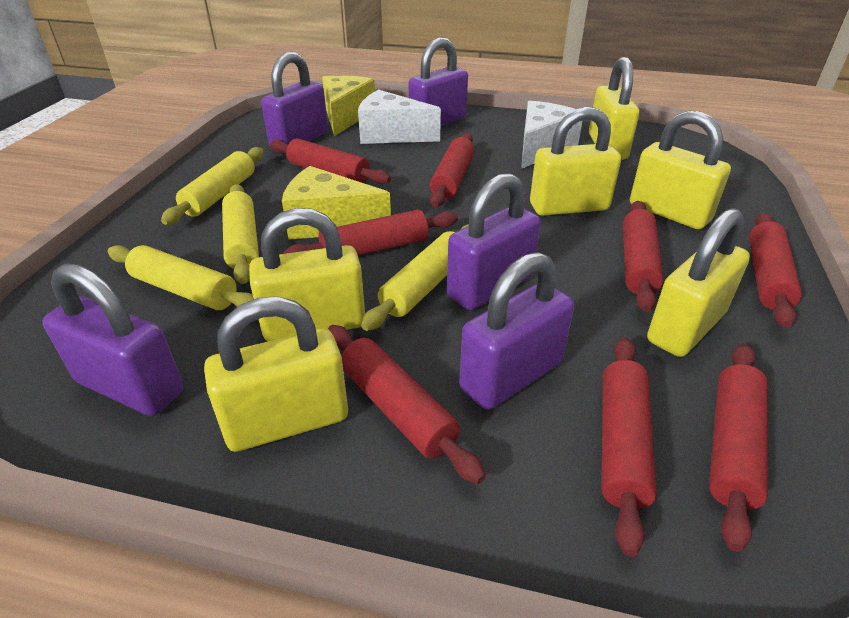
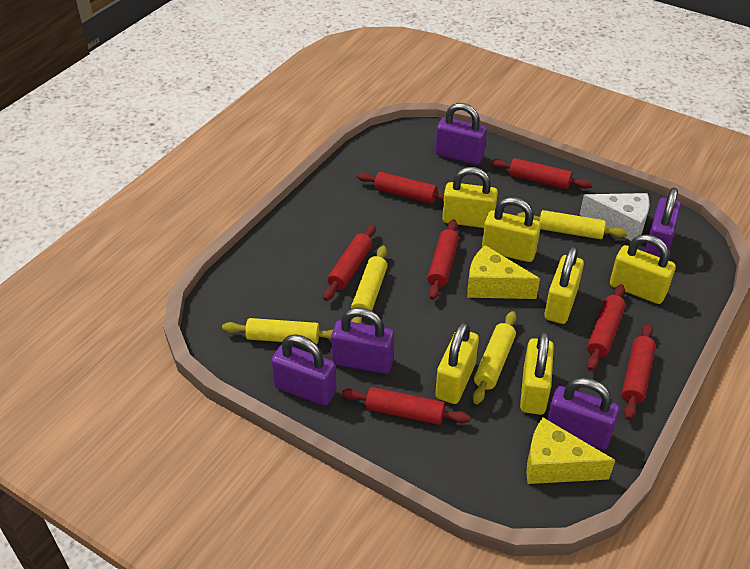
red rolling pin: [270,138,391,184] [283,210,458,256] [328,325,486,484] [430,133,475,207] [601,337,657,557] [623,201,664,312] [709,344,768,552] [749,213,802,328] = 8 -> [323,225,376,301] [341,387,470,425] [357,172,444,203] [427,220,459,300] [490,158,592,189] [587,284,626,371] [621,323,656,420] = 7
white cheese: [358,90,441,144] [521,101,582,169] = 2 -> [580,193,650,241] = 1

